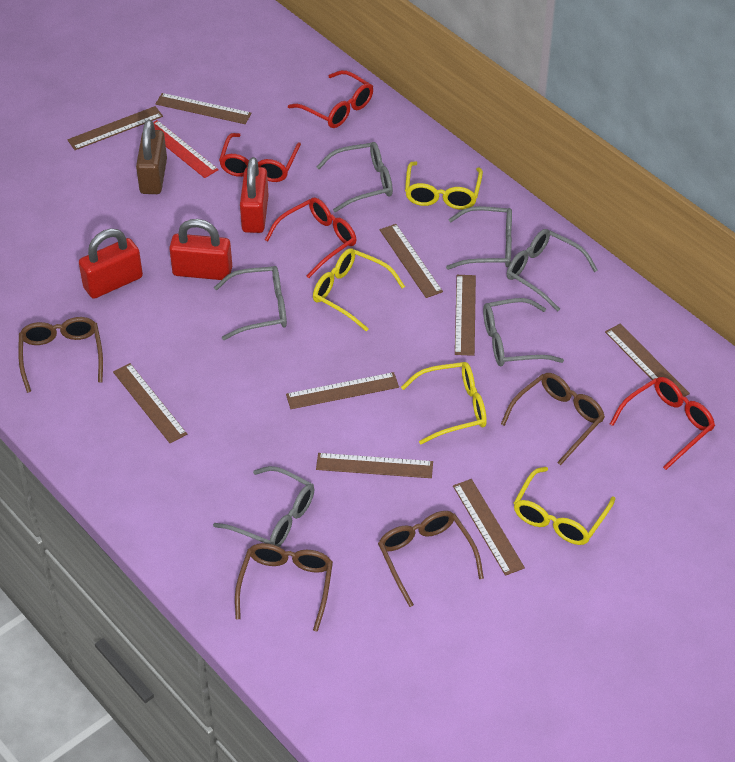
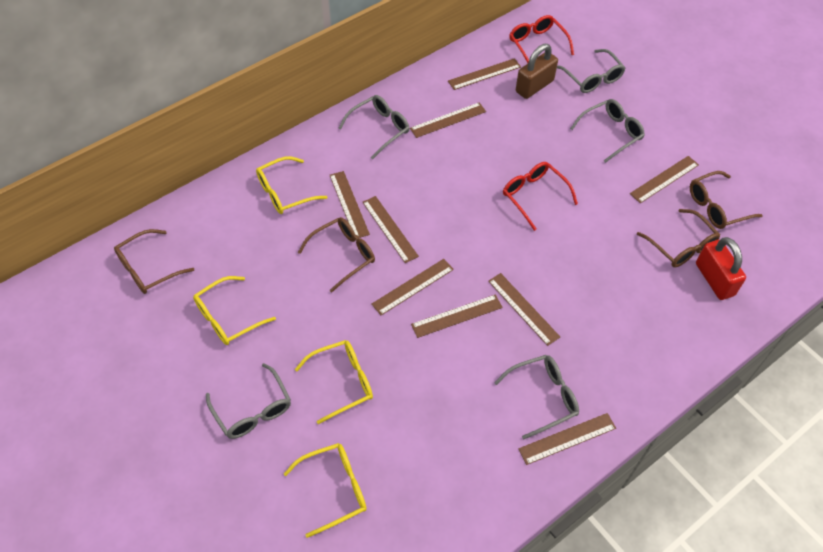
grey glasses: [213,466,314,547] [214,266,287,340] [317,142,393,212] [446,206,512,270] [483,298,564,367] [507,229,598,311] = 6 -> [206,363,291,439] [338,95,409,159] [494,355,579,439] [557,49,625,93] [570,99,645,163] = 5
red glasses: [219,133,301,182] [265,198,356,278] [288,70,373,128] [610,377,715,470] = 4 -> [503,162,578,231] [509,15,574,63] = 2
red padlock: [79,229,143,299] [169,219,232,280] [240,157,269,233] = 3 -> [696,237,746,300] = 1
red ruler: [153,120,219,178] = 1 -> none = 0

